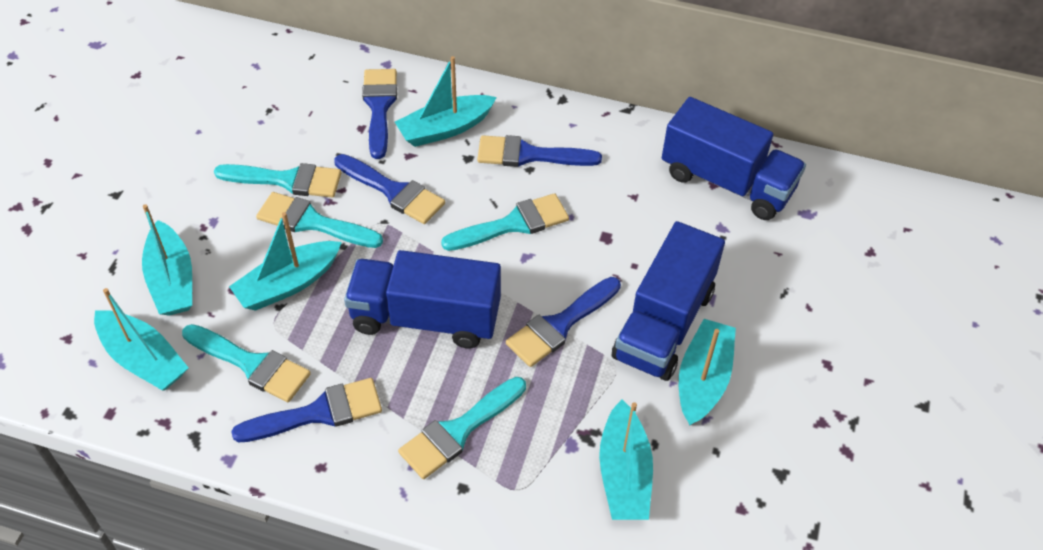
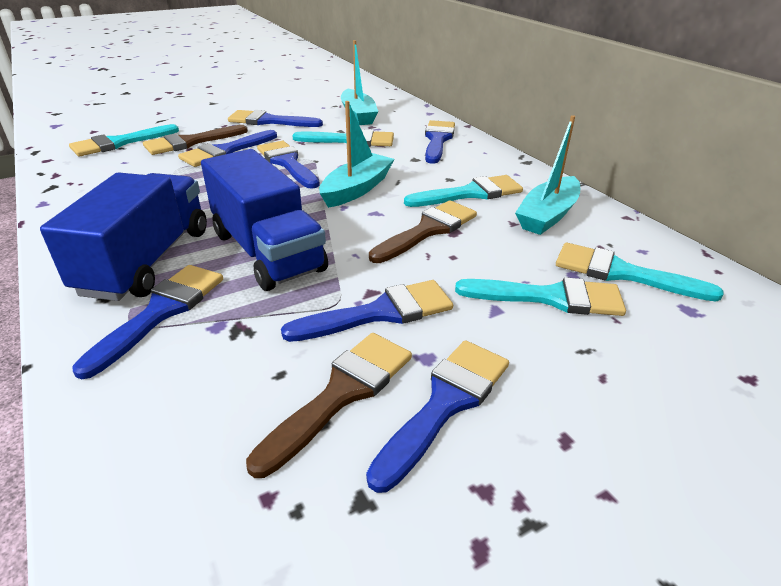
blue brush: [231,378,382,443] [334,154,445,224] [362,69,397,159] [477,135,602,167] [506,277,621,367] = 5 -> [72,265,223,380] [178,130,277,167] [228,110,323,127] [257,141,320,189] [281,280,453,342] [366,340,509,493] [425,120,455,164] = 7
blue truck: [344,250,501,349] [612,221,725,381] [662,97,806,220] = 3 -> [40,172,207,301] [201,149,328,291] = 2
brown brush: none = 0 -> [143,125,248,155] [246,333,412,478] [369,200,477,263] = 3
turquoise boat: [94,288,189,391] [142,204,192,316] [229,212,342,311] [395,56,497,147] [599,400,653,520] [679,319,736,426] = 6 -> [319,101,394,208] [341,40,378,125] [515,115,580,235] = 3

